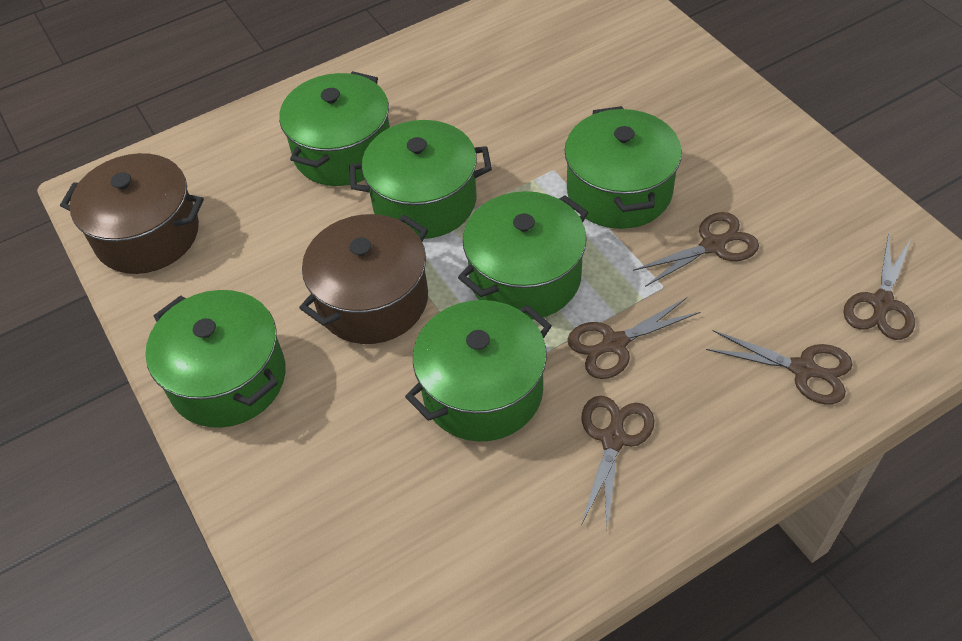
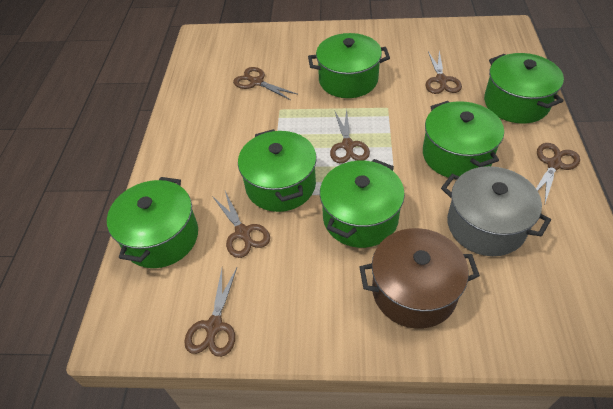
brown pot: [60,153,204,274] [299,214,428,344] = 2 -> [359,228,480,329] = 1
brown scissors: [567,298,700,379] [581,396,654,528] [633,212,759,287] [706,330,852,405] [843,233,915,340] = 5 -> [184,268,237,357] [212,191,270,258] [233,67,297,100] [330,109,370,163] [426,50,462,94] [536,143,580,203] = 6
grey pot: none = 0 -> [441,166,551,256] = 1

